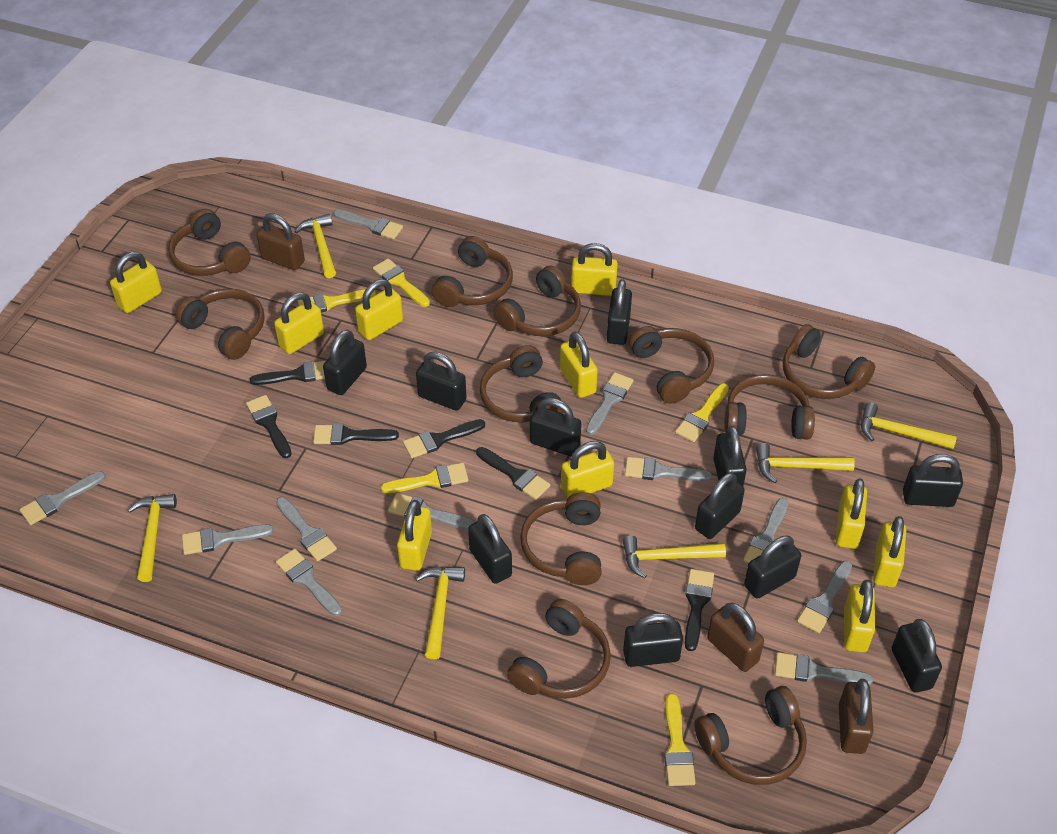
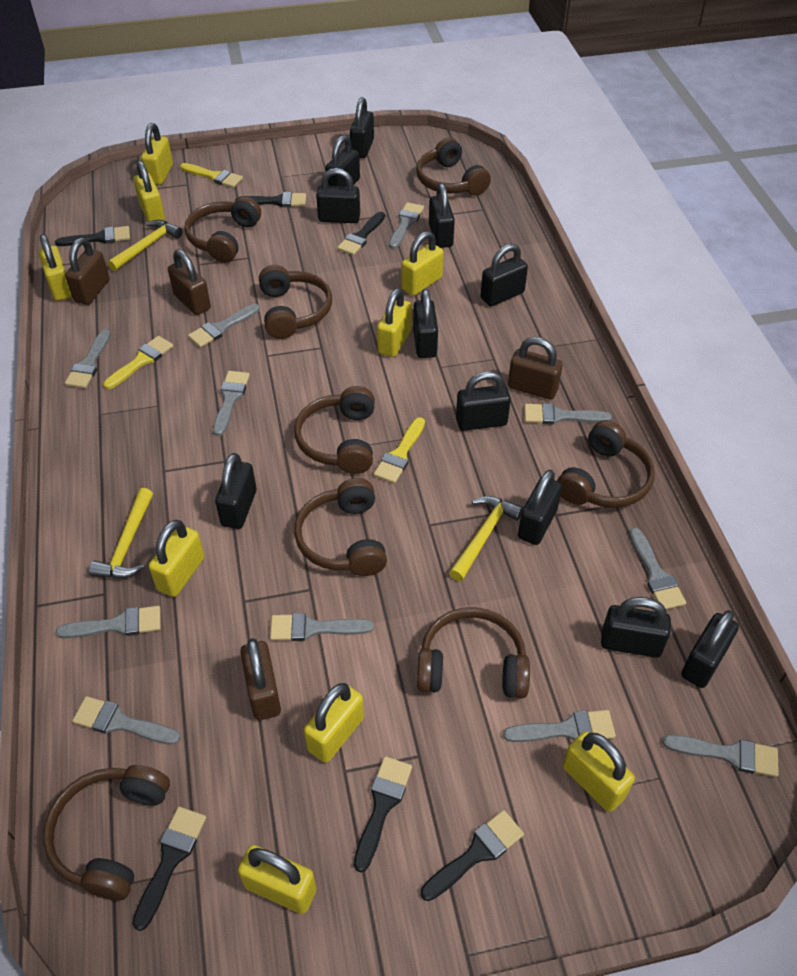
brown headphones: [168,209,251,276] [175,288,265,360] [432,236,513,307] [480,345,564,422] [493,265,581,336] [507,599,611,699] [520,492,602,585] [629,326,714,404] [694,686,807,785] [724,374,815,440] [783,324,875,399] = 11 -> [43,765,170,900] [185,197,261,263] [259,265,332,339] [294,386,375,474] [294,478,387,576] [416,137,491,196] [417,607,530,699] [557,420,655,508] = 8
brown padlock: [257,213,305,270] [707,603,764,672] [839,679,873,754] = 3 -> [65,238,110,305] [168,249,211,315] [240,638,281,720] [508,337,563,400] = 4
yellow brush: [297,289,376,312] [373,258,430,307] [381,463,468,493] [664,693,696,786] [675,383,729,442] = 5 -> [103,336,173,389] [180,163,243,188] [374,417,425,483] = 3
yellow hammer: [128,494,177,582] [294,214,336,278] [416,567,465,659] [622,535,726,578] [756,443,855,483] [861,402,957,449] = 6 -> [89,488,153,578] [108,220,183,271] [449,496,523,581] = 3
yellow padlock: [110,252,162,313] [274,292,324,354] [355,279,403,340] [397,500,432,571] [560,332,598,398] [561,441,614,498] [571,243,618,296] [836,478,867,549] [844,580,875,652] [873,516,906,588] = 10 -> [38,234,72,301] [133,160,165,222] [141,123,173,185] [149,520,205,597] [238,845,317,914] [304,683,364,763] [377,288,412,357] [401,231,444,296] [563,731,635,812] = 9

